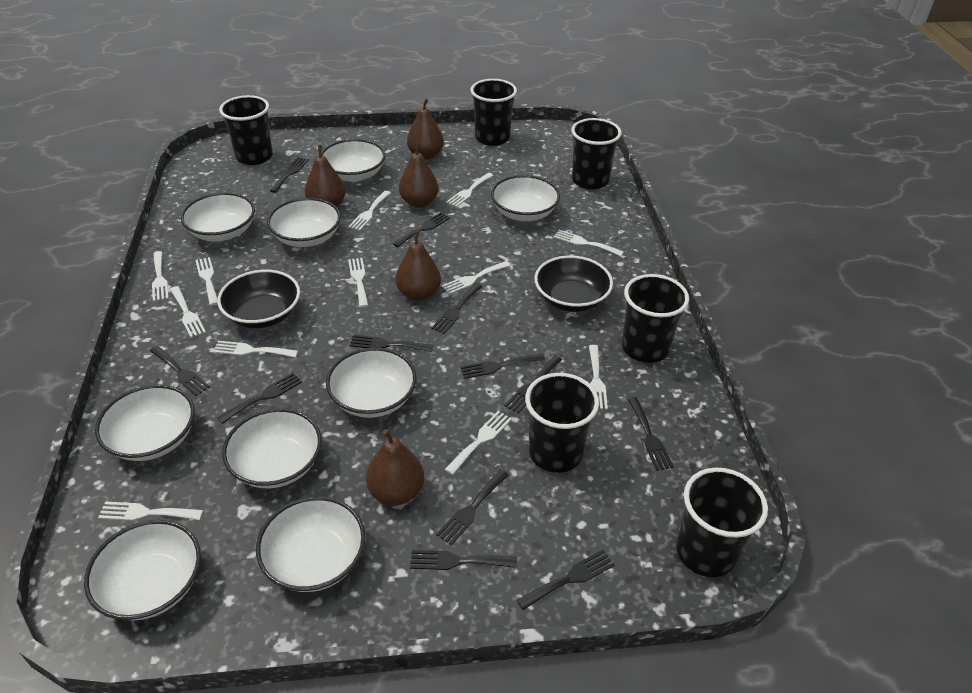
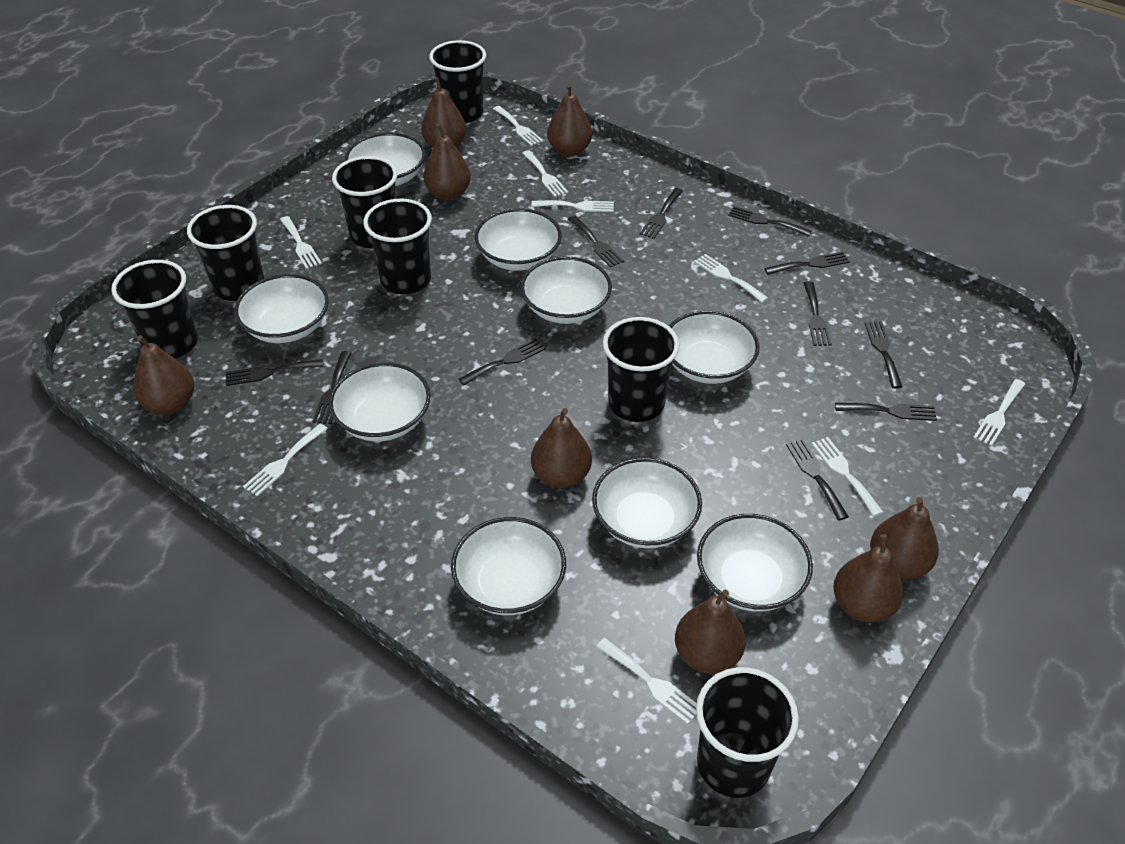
black bowl: [217,270,300,329] [534,255,613,312] = 2 -> none = 0
black cup: [219,95,273,165] [470,79,517,146] [525,373,599,473] [571,118,621,190] [622,274,689,363] [676,467,768,577] = 6 -> [111,260,198,358] [187,205,264,301] [332,156,398,248] [363,198,432,294] [429,40,486,123] [603,317,679,422] [696,667,799,798] = 7
black fork: [150,346,210,396] [217,373,302,424] [270,157,309,193] [349,335,433,352] [393,212,450,247] [410,550,517,570] [431,283,482,334] [436,470,509,545] [460,353,545,379] [505,355,562,414] [517,550,615,610] [627,397,674,471] = 12 -> [226,359,323,386] [312,351,352,424] [459,338,546,385] [568,216,624,267] [640,188,683,239] [728,206,812,237] [764,251,850,275] [786,439,849,520] [804,281,832,346] [835,403,937,421] [865,321,903,389] = 11
brown pear: [305,145,346,207] [366,429,424,506] [395,230,441,301] [399,142,439,208] [407,98,444,160] = 5 -> [133,335,194,414] [421,77,466,148] [423,124,471,200] [531,408,592,488] [547,84,592,156] [675,589,746,674] [833,534,904,623] [870,497,939,580] = 8
white fork: [98,502,203,521] [152,251,169,301] [170,286,206,338] [195,257,217,306] [213,341,298,358] [348,191,391,231] [348,258,369,307] [442,261,511,294] [444,411,512,475] [446,173,494,207] [553,230,624,256] [589,345,608,410] = 12 -> [243,424,328,497] [280,216,322,269] [493,106,543,146] [522,150,568,197] [531,200,614,212] [596,638,697,724] [694,254,768,303] [811,437,883,516] [973,379,1025,446] = 9

